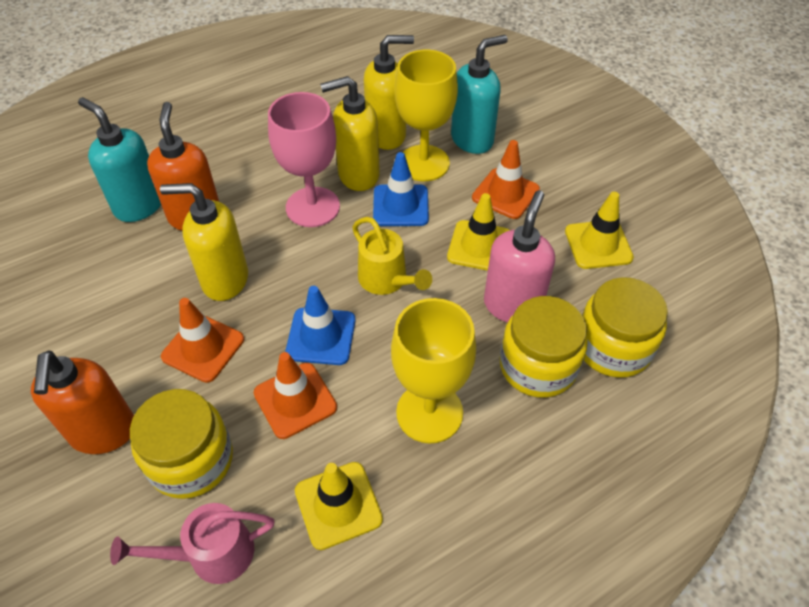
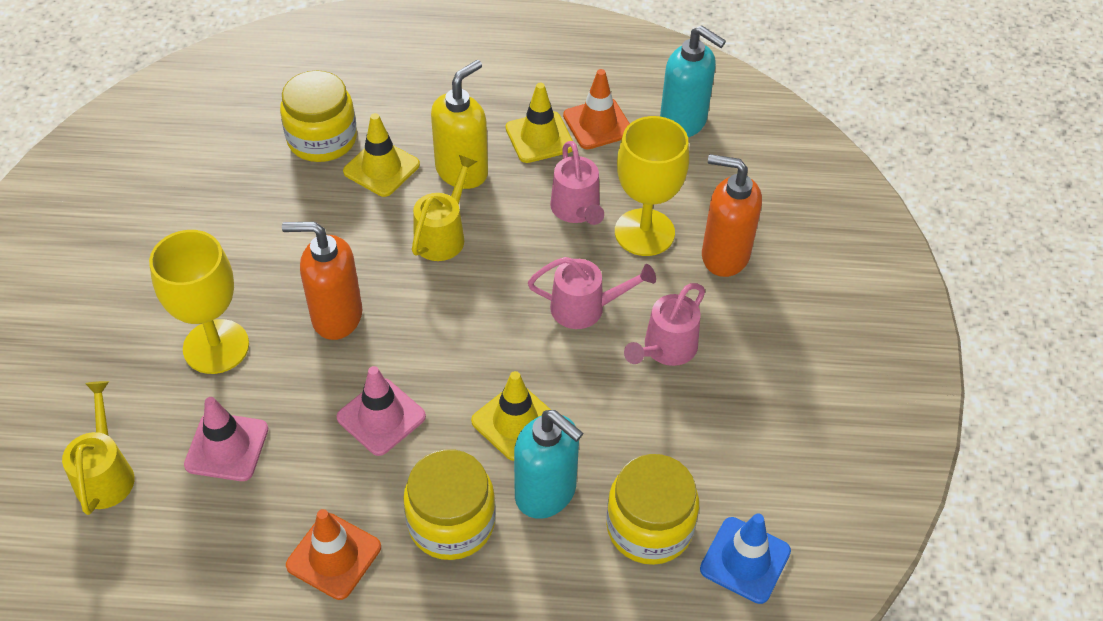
blue traffic cone: [285,286,356,365] [373,152,429,226] = 2 -> [700,514,791,604] = 1
orange traffic cone: [161,298,244,383] [254,352,337,439] [472,140,540,219] = 3 -> [286,509,381,600] [563,69,630,149] = 2
pink goblet: [268,92,340,227] = 1 -> none = 0
pink soap dispenser: [484,191,555,323] = 1 -> none = 0
pink traffic cone: none = 0 -> [184,397,268,481] [337,366,426,456] = 2
pink watering can: [110,503,275,584] = 1 -> [528,257,656,329] [550,141,604,225] [624,283,705,366] = 3
yellow soap dispenser: [160,183,248,301] [320,76,380,191] [364,35,414,150] = 3 -> [431,60,488,189] = 1
yellow watering can: [352,217,432,295] = 1 -> [62,381,134,515] [412,155,477,261] = 2

